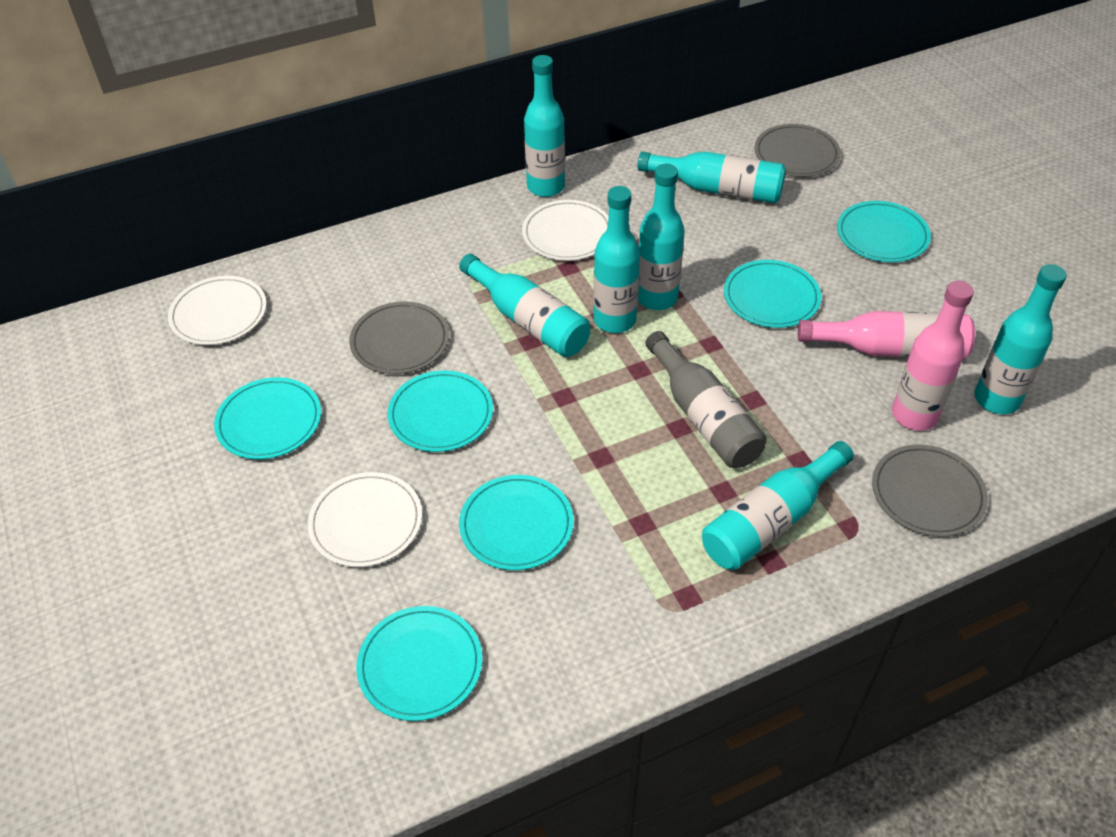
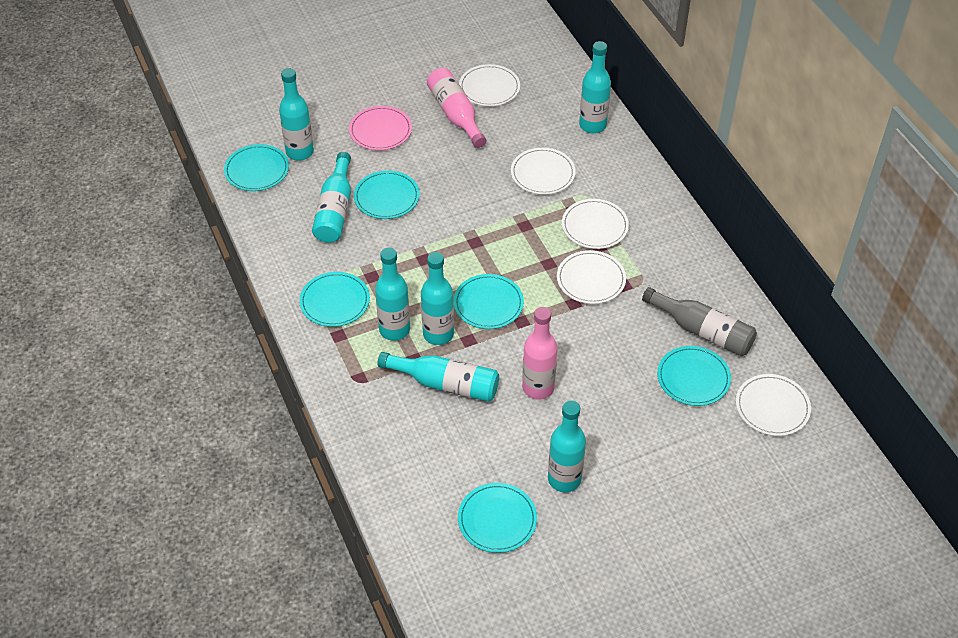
grey plate: [349,301,449,374] [754,124,841,177] [872,445,988,537] = 3 -> none = 0
pink plate: none = 0 -> [349,106,412,150] = 1
white plate: [168,276,267,345] [308,472,422,567] [522,200,609,261] = 3 -> [459,64,520,107] [511,148,576,195] [557,250,626,304] [562,199,629,249] [736,374,811,436] = 5

